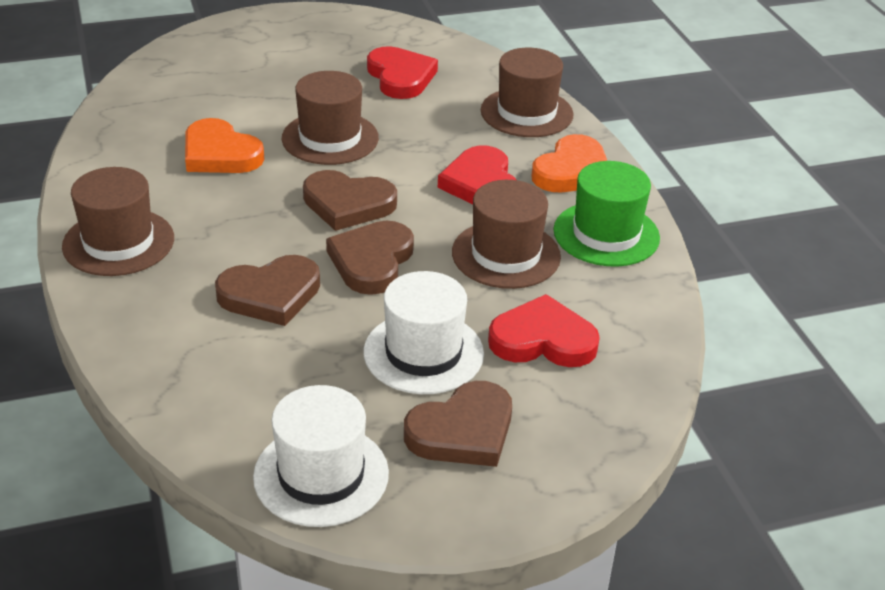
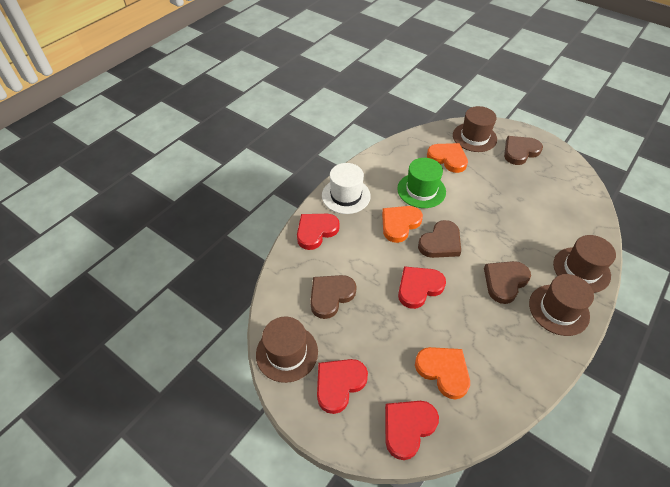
orange heart: [185,118,264,173] [531,134,607,192] = 2 -> [382,206,423,243] [415,347,470,399] [427,143,468,173] = 3
red heart: [367,46,438,99] [438,145,516,204] [488,294,600,367] = 3 -> [297,214,340,250] [317,359,368,414] [385,401,439,460] [398,266,446,309] = 4
white hat: [253,385,389,527] [364,271,484,394] = 2 -> [322,163,371,214] = 1

